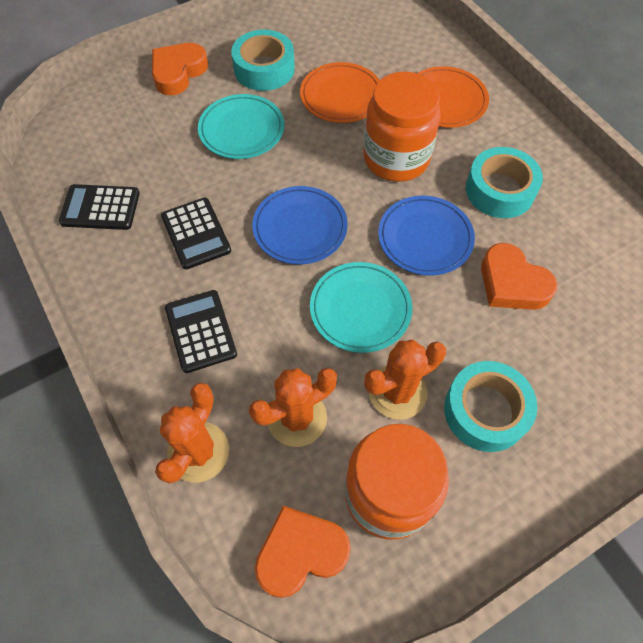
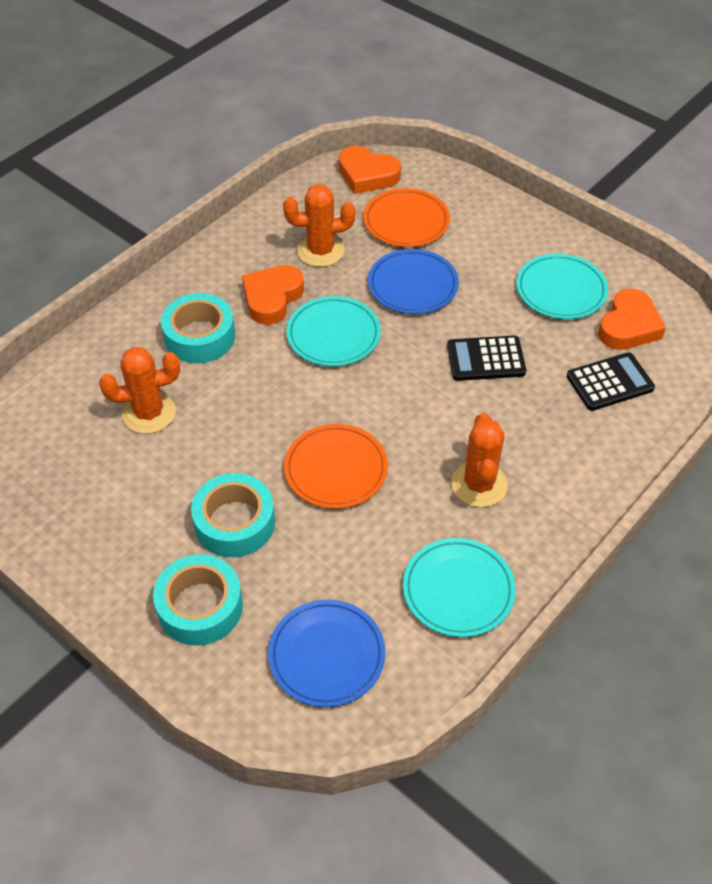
black calculator: [59,184,140,230] [161,198,231,270] [165,290,237,373] = 3 -> [447,336,526,381] [567,352,655,411] = 2
orange jar: [345,424,449,540] [363,72,441,182] = 2 -> none = 0
turquoise plate: [198,94,284,159] [310,262,412,353] = 2 -> [286,296,381,366] [403,538,516,637] [516,254,608,319] = 3

